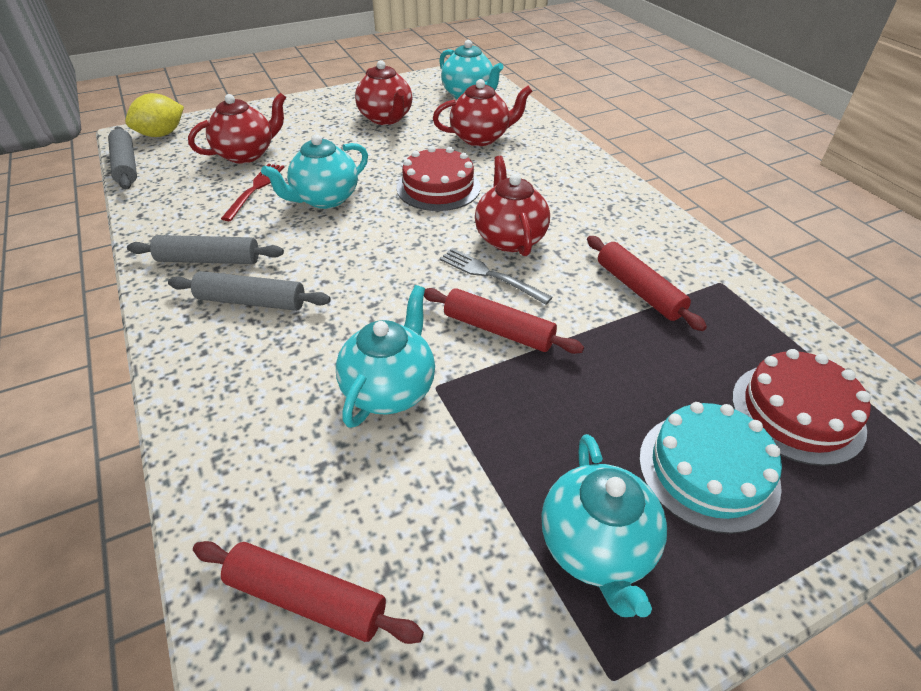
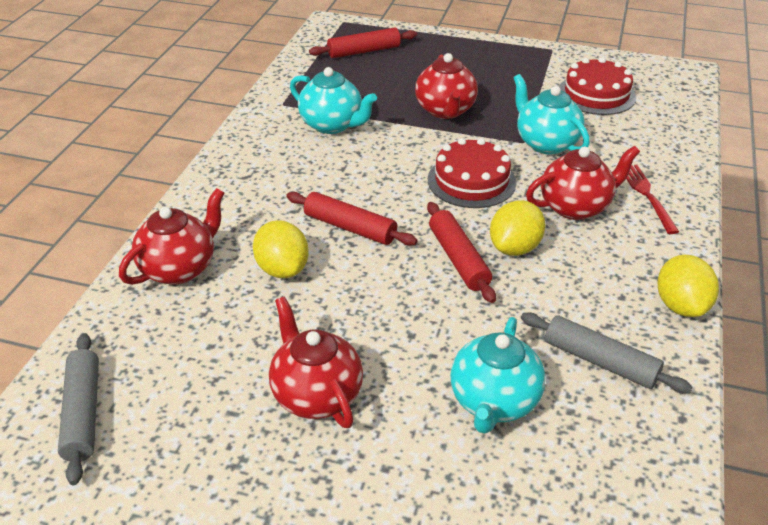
grey fork: [439,248,553,305] = 1 -> none = 0
grey rolling pin: [108,127,137,189] [127,235,284,264] [168,271,331,311] = 3 -> [58,333,99,485] [521,313,692,393] = 2
turquoise cake: [639,402,782,534] = 1 -> none = 0
turquoise teapot: [261,134,368,209] [336,285,435,428] [439,40,504,99] [541,434,667,617] = 4 -> [290,67,377,134] [450,317,546,434] [513,74,590,154] = 3
yellow lemon: [125,93,184,137] = 1 -> [253,220,309,278] [490,200,545,256] [657,255,719,317] = 3

